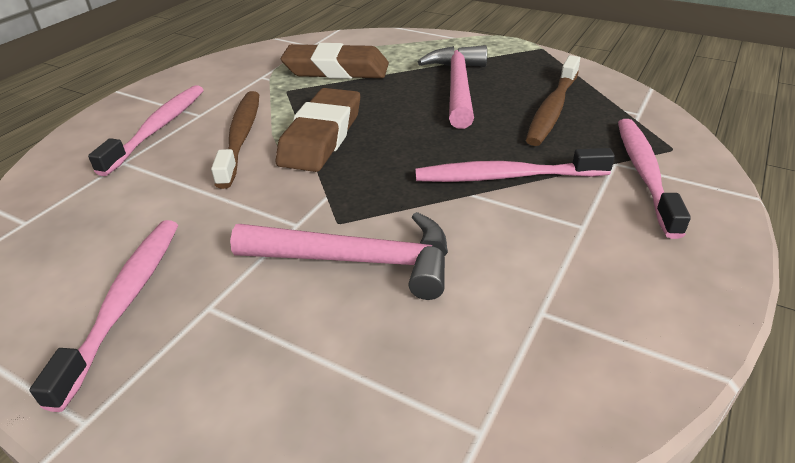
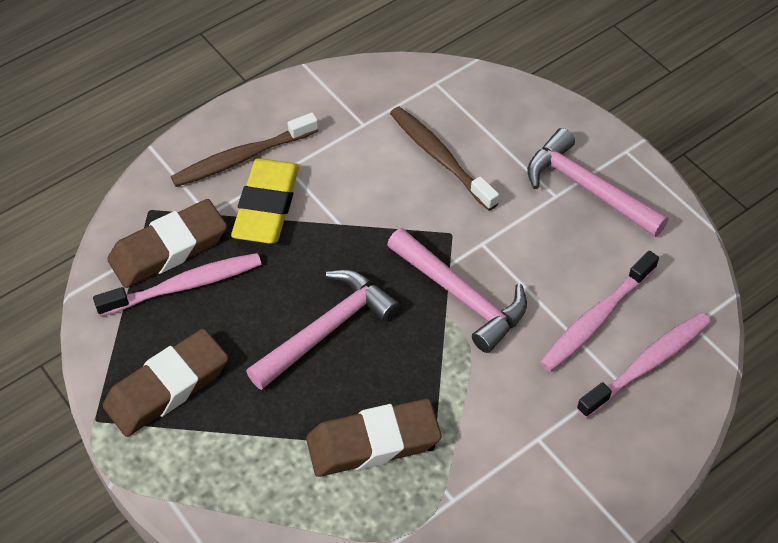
brown eraser: [276,88,360,172] [281,43,389,79] = 2 -> [103,329,228,437] [107,199,227,288] [306,399,442,477] = 3
pink hammer: [230,212,448,300] [418,45,487,129] = 2 -> [246,270,400,390] [387,228,527,353] [527,128,668,237] = 3
pink toothbrush: [30,220,178,412] [88,85,204,176] [415,148,615,182] [618,119,691,239] = 4 -> [93,253,262,317] [540,251,659,372] [576,312,711,418] = 3
yellow eraser: none = 0 -> [231,158,299,244] = 1

